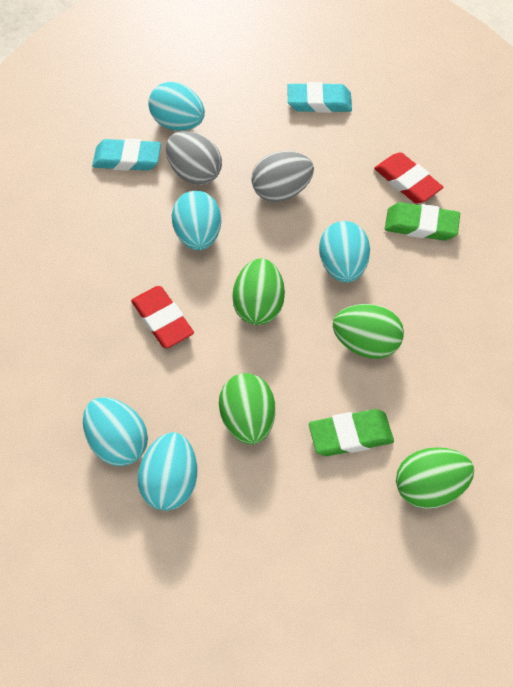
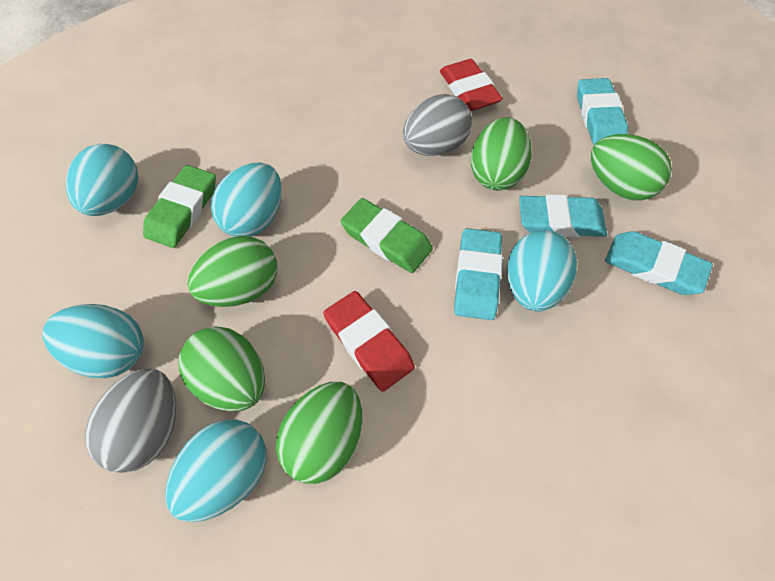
green egg: [219,373,275,445] [232,258,285,325] [333,304,404,359] [396,447,474,509] = 4 -> [178,326,265,412] [187,236,277,307] [276,382,362,484] [471,117,532,191] [591,134,672,201] = 5
turquoise eraser: [92,138,161,171] [287,82,352,113] = 2 -> [454,228,503,320] [519,194,607,237] [577,78,628,145] [605,231,713,295] = 4

